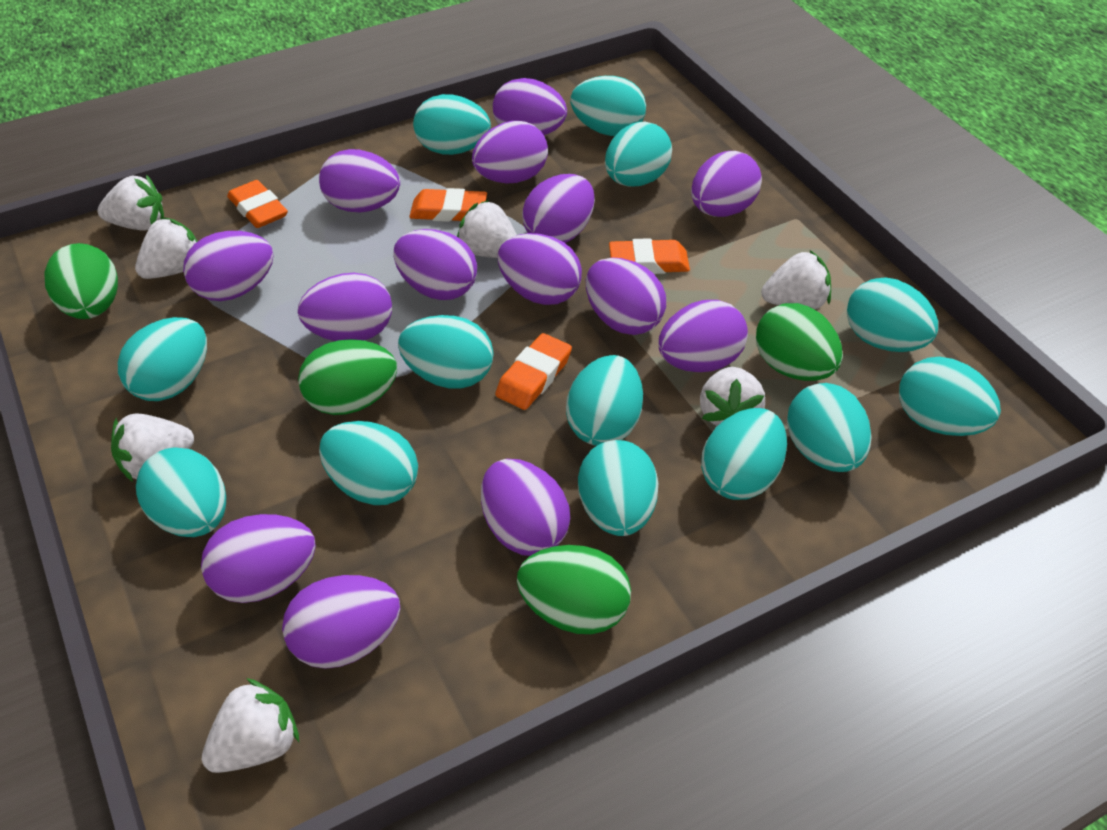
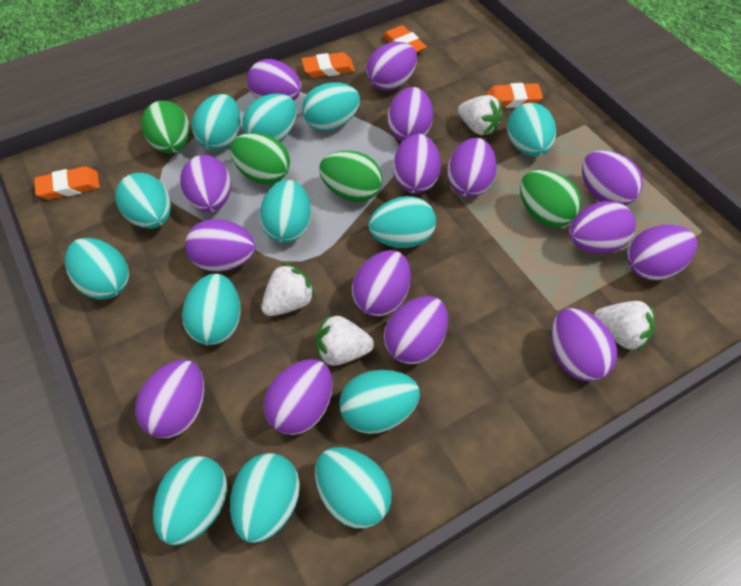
purple egg: [183,231,274,301] [201,514,316,603] [282,575,401,669] [298,273,392,341] [319,149,400,212] [393,229,477,300] [472,121,548,183] [481,459,570,556] [493,78,567,135] [498,233,582,305] [522,174,595,243] [586,258,666,335] [658,300,748,372] [691,151,762,217] = 14 -> [135,360,204,438] [180,155,231,212] [185,219,256,272] [247,59,301,100] [264,359,332,435] [352,250,411,317] [366,42,417,91] [384,296,448,364] [388,87,433,141] [393,134,441,193] [447,138,497,197] [551,308,617,381] [569,201,636,254] [582,150,643,205] [627,225,698,280] = 15
white strawberry: [97,175,164,231] [111,413,194,482] [135,217,198,279] [202,678,299,773] [457,200,517,258] [700,367,765,426] [761,250,831,309] = 7 -> [261,263,316,316] [316,315,374,366] [458,95,503,135] [594,301,655,351] = 4

